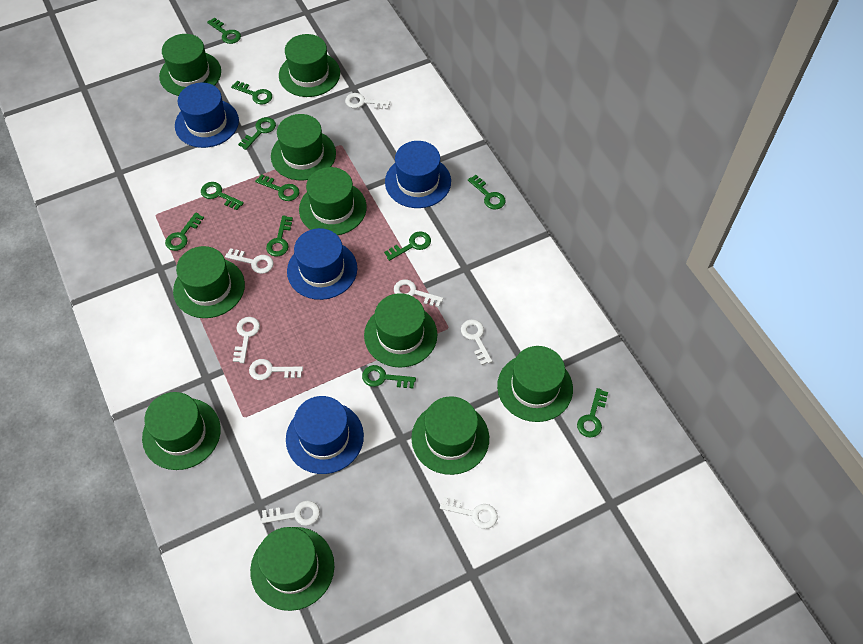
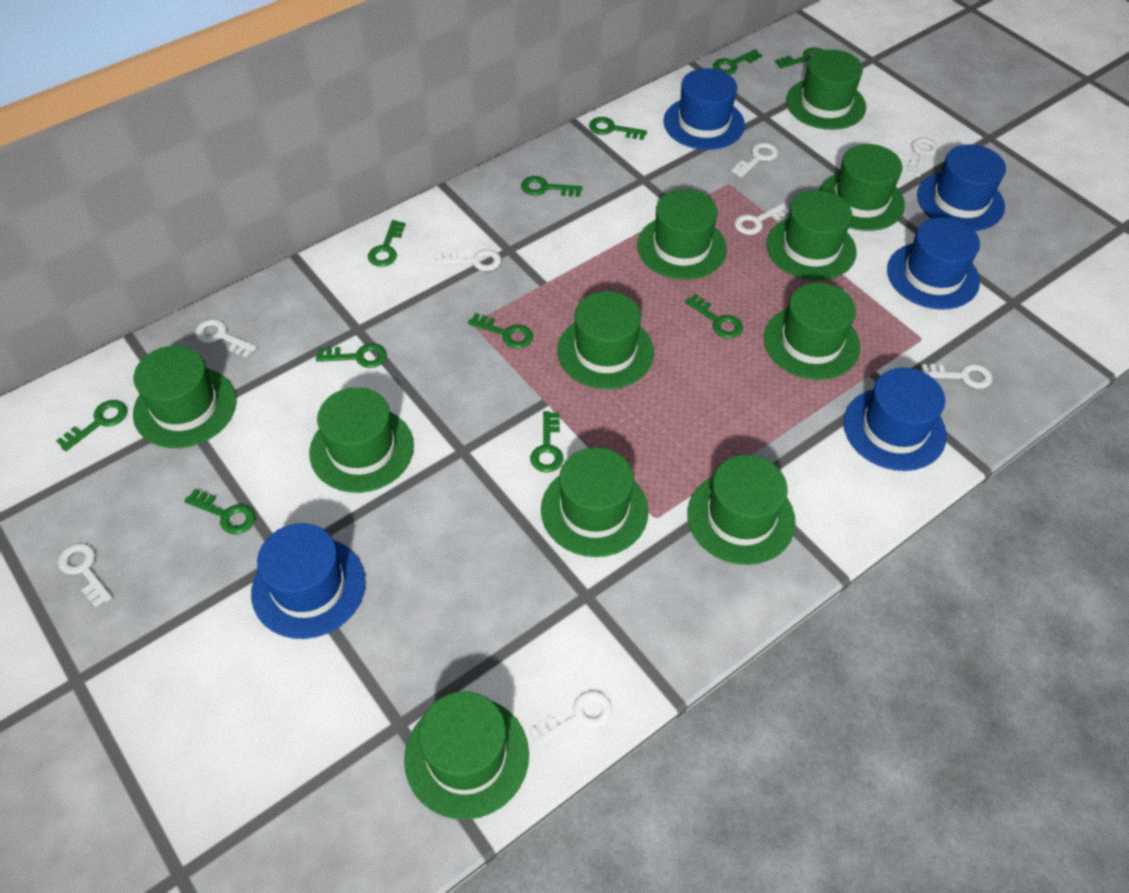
blue hat: [175,83,239,148] [286,396,364,474] [287,228,357,300] [385,141,451,208] = 4 -> [251,523,366,639] [663,68,745,150] [843,368,947,471] [887,217,980,310] [917,144,1006,231] = 5
green hat: [142,392,221,470] [159,34,221,96] [173,246,245,318] [250,527,334,611] [271,114,336,180] [279,34,340,97] [299,167,367,235] [364,293,437,367] [411,396,489,475] [497,346,573,422] = 10 -> [133,346,237,448] [309,387,414,493] [404,691,529,820] [541,447,649,557] [557,291,654,389] [637,189,727,280] [687,455,796,565] [764,283,860,380] [766,190,857,281] [786,50,866,130] [819,144,905,231] = 11

